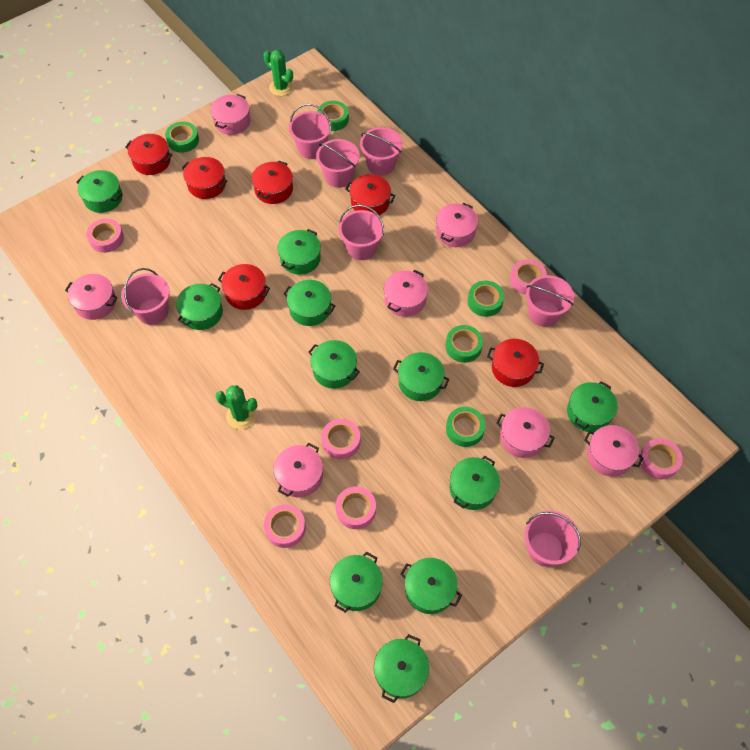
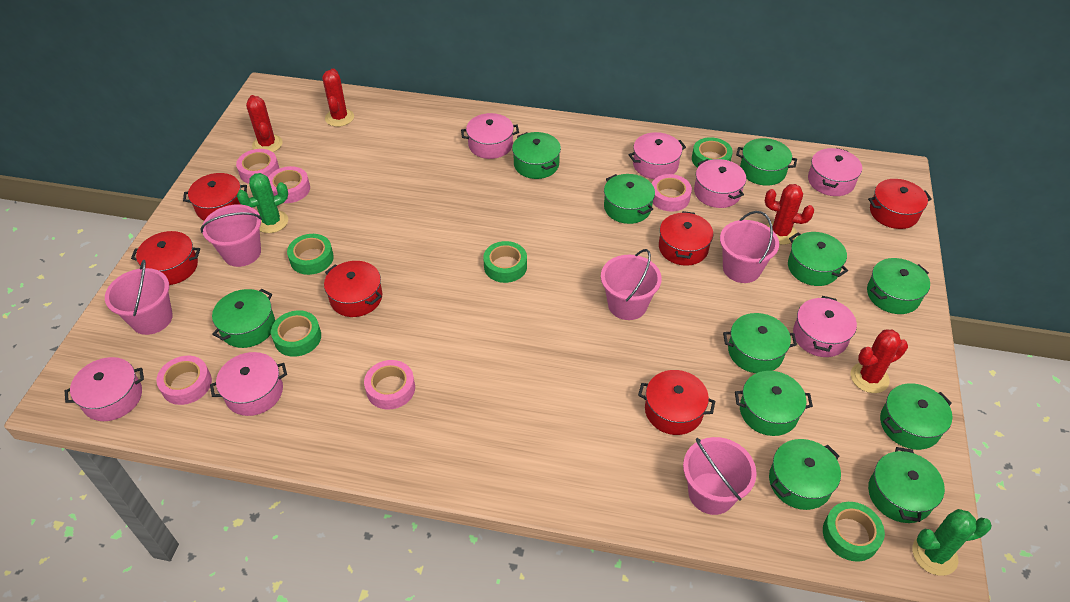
pink bucket: [121,268,170,325] [289,104,332,159] [316,139,360,188] [338,205,384,260] [360,127,403,176] [524,511,581,567] [526,275,574,327] = 7 -> [105,260,173,335] [201,204,262,267] [601,249,662,320] [683,437,757,515] [720,211,779,283] = 5
pink tape: [87,219,124,253] [264,504,306,548] [321,419,361,459] [336,486,376,529] [510,259,547,295] [639,438,683,480] = 6 -> [156,356,212,405] [236,149,279,184] [268,166,310,203] [364,360,415,410] [652,174,692,212] = 5
red cactus: none = 0 -> [246,95,283,152] [322,69,354,127] [765,184,814,245] [851,329,908,393] = 4

